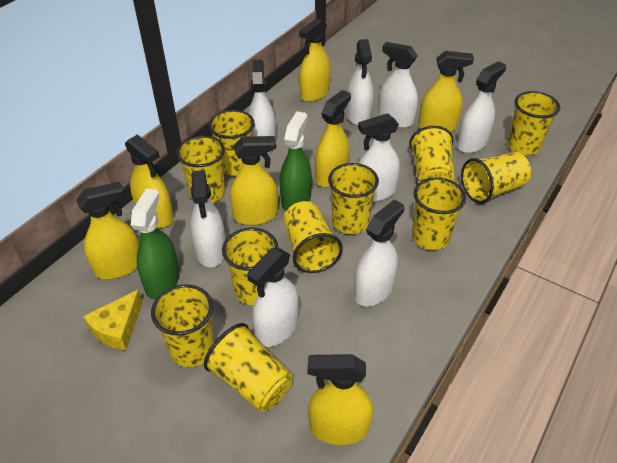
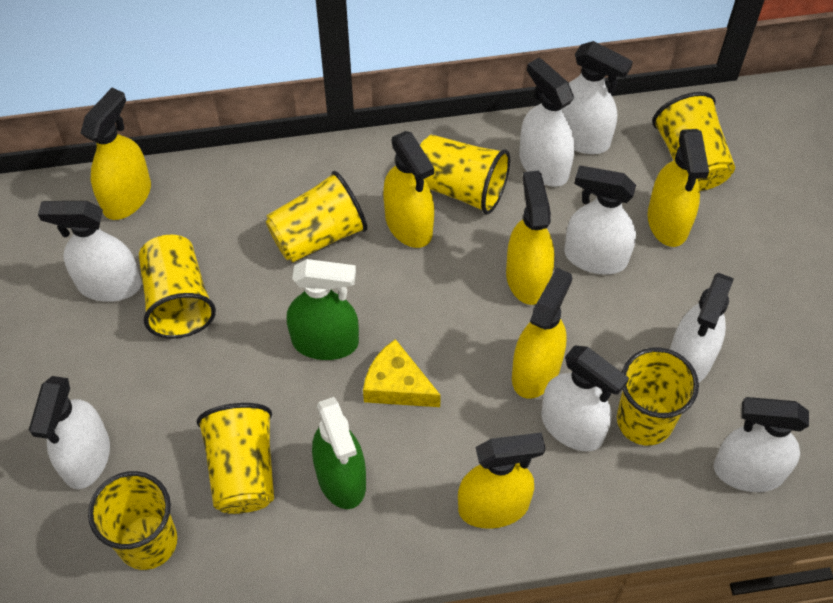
yellow cup: [151,284,214,367] [176,135,225,203] [204,323,293,412] [209,110,255,176] [222,228,279,305] [283,201,343,273] [328,163,379,234] [409,126,455,183] [412,177,466,250] [461,152,531,204] [508,91,560,155] = 11 -> [88,471,177,570] [139,235,216,338] [197,403,274,514] [266,171,367,263] [420,135,510,214] [617,347,699,446] [652,92,735,191] = 7
yellow spray bottle: [76,181,139,279] [125,134,174,228] [230,136,278,225] [299,18,331,102] [307,354,373,445] [315,90,351,187] [419,51,474,132] = 7 -> [81,88,151,220] [383,131,434,248] [458,432,545,529] [506,171,555,305] [512,268,572,398] [648,129,709,247] = 6

